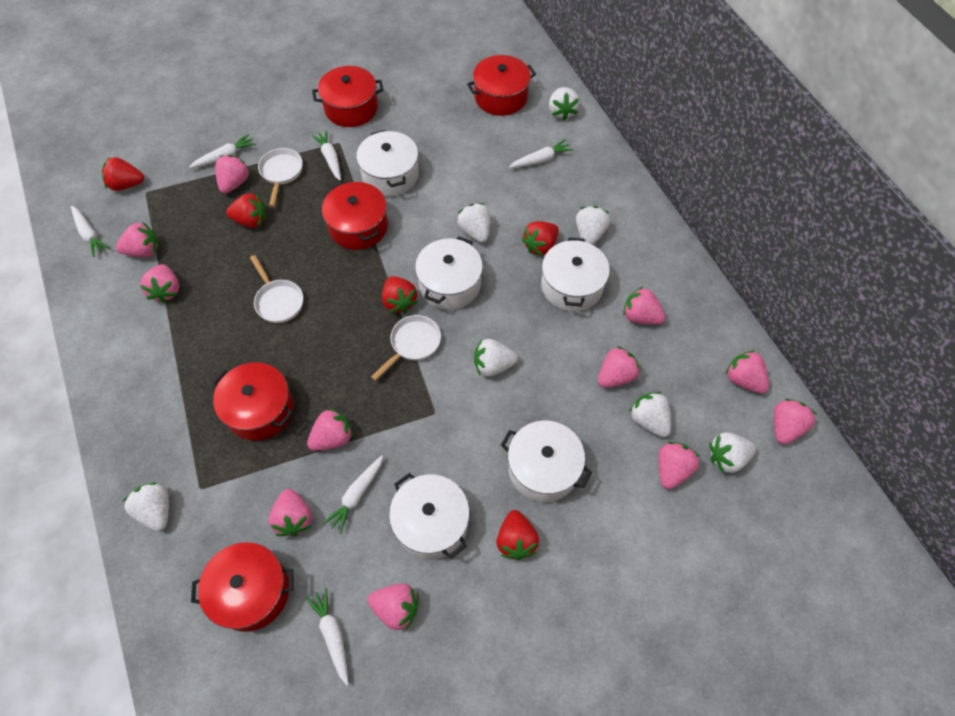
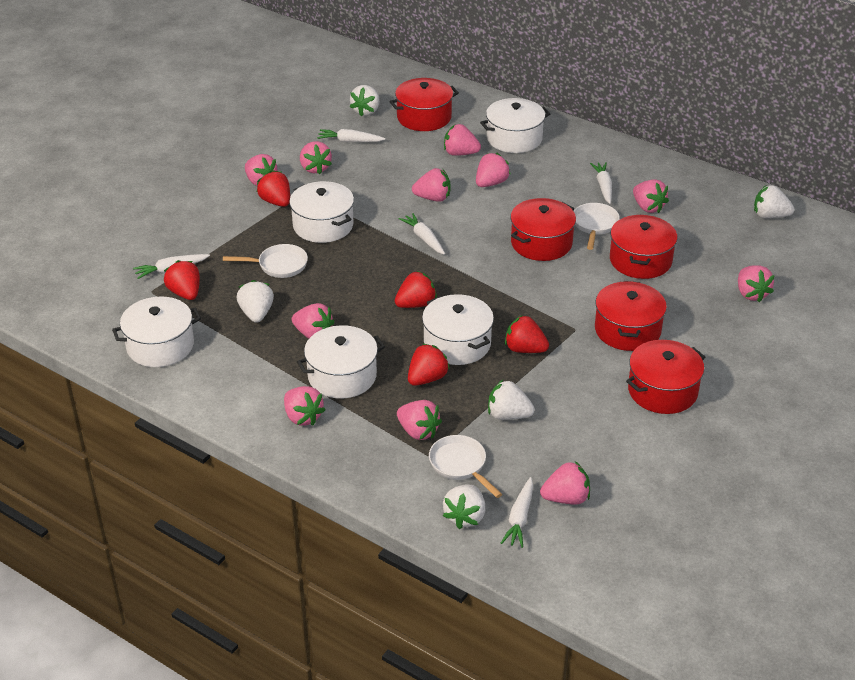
white carrot: [71,206,110,257] [189,134,256,168] [305,588,349,685] [311,130,341,181] [323,455,383,534] [509,139,573,168] = 6 -> [133,254,210,279] [317,129,385,142] [399,213,445,255] [501,477,533,548] [590,162,612,204] = 5
white strawberry: [122,482,169,531] [457,203,490,243] [474,339,518,376] [549,87,580,121] [576,206,610,245] [629,392,671,437] [709,432,756,474] = 7 -> [237,280,274,323] [350,85,380,117] [443,484,485,529] [488,380,535,420] [754,185,794,218] = 5

